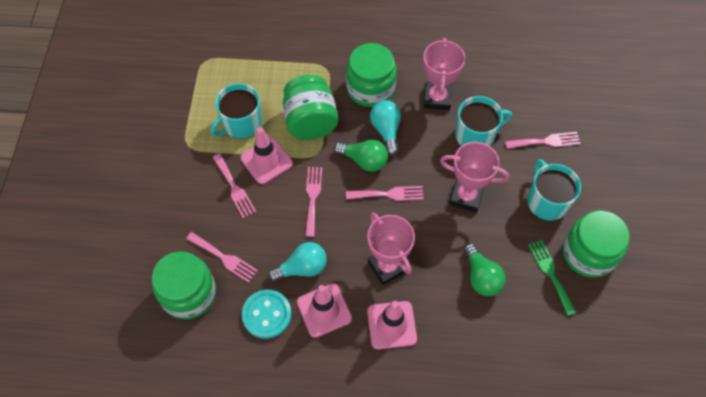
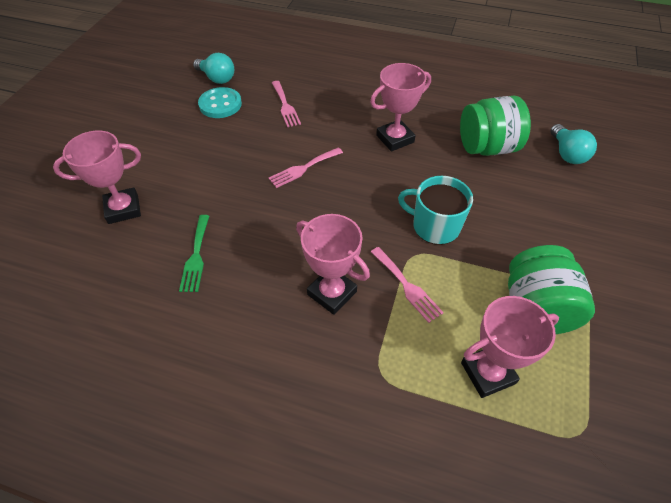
green jar: [152,251,216,319] [283,75,338,140] [346,43,397,107] [563,210,630,278] = 4 -> [460,96,531,156] [508,245,595,334] = 2
green light bulb: [334,140,388,172] [464,243,506,296] = 2 -> none = 0
pink fork: [186,232,258,283] [212,153,256,218] [305,167,322,237] [346,186,424,201] [505,132,580,149] = 5 -> [268,147,343,188] [272,81,301,127] [371,247,444,323] = 3
pink traffic cone: [240,127,293,184] [297,283,352,338] [367,301,417,349] = 3 -> none = 0
pink trophy: [367,212,415,285] [423,38,465,110] [440,142,509,212] = 3 -> [53,131,141,224] [296,214,370,315] [370,63,431,151] [461,296,559,398] = 4
turquoise mug: [210,83,262,139] [455,96,512,146] [527,159,581,221] = 3 -> [398,176,473,245] = 1

